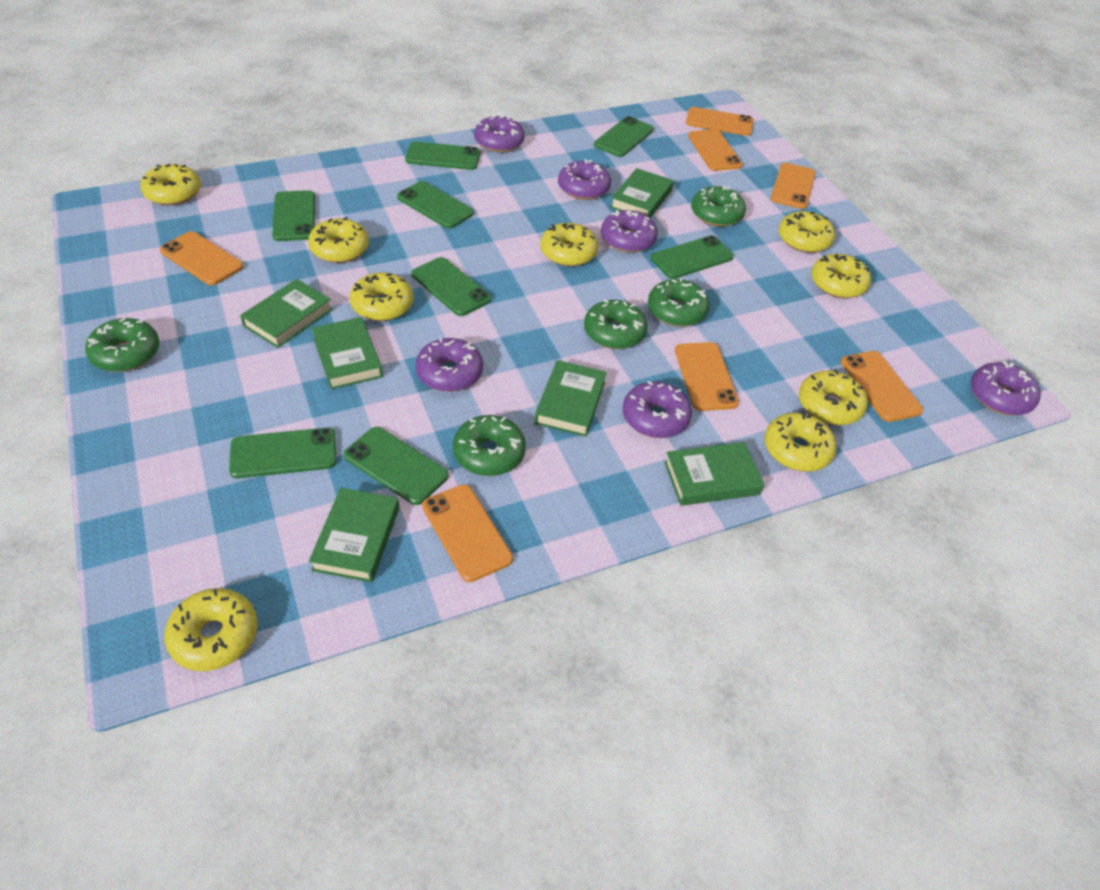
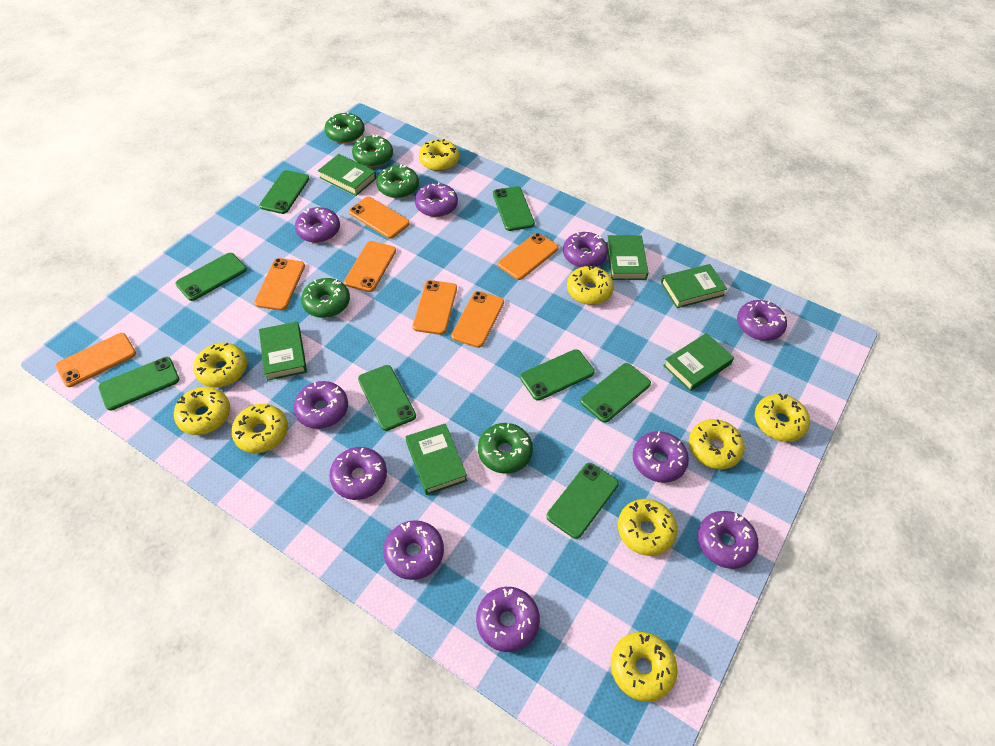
purple donut: [415,338,483,392] [474,115,525,152] [558,159,611,200] [601,210,658,253] [623,381,692,438] [971,361,1041,415] = 6 -> [294,381,348,429] [295,207,340,243] [329,447,387,500] [383,520,444,580] [415,182,458,217] [476,587,540,652] [563,232,608,267] [633,431,689,483] [698,511,759,569] [737,300,787,341] = 10

